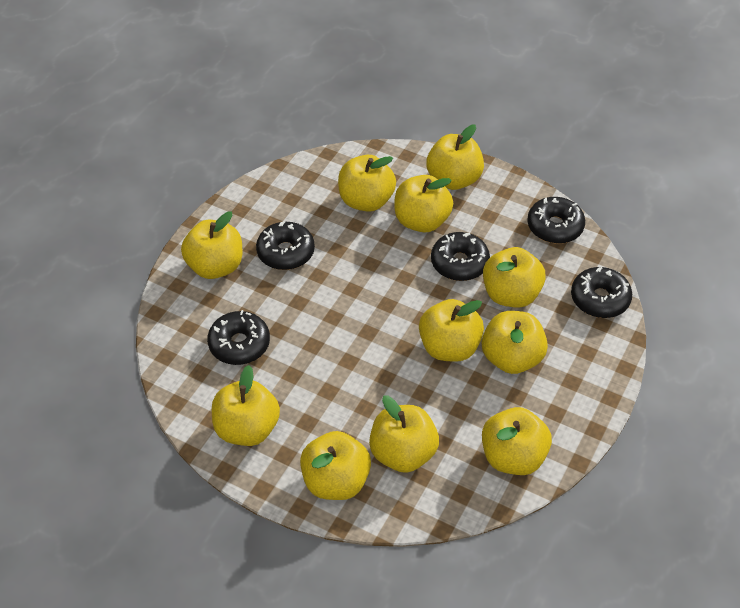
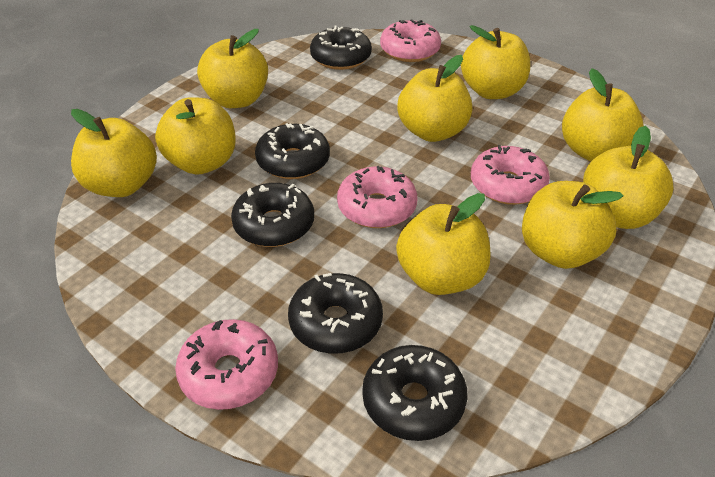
pink donut: none = 0 -> [175,319,278,410] [337,166,417,228] [380,19,441,62] [471,145,550,205] = 4
yellow apple: [181,212,242,279] [212,365,280,446] [300,431,371,500] [338,155,396,212] [369,395,439,473] [394,175,453,233] [419,299,484,362] [427,124,484,190] [482,311,548,374] [482,407,552,475] [483,247,546,308] = 11 -> [71,109,157,197] [155,97,236,175] [197,29,268,108] [396,193,491,295] [397,55,472,142] [461,25,530,99] [522,181,623,269] [562,68,644,161] [583,126,674,229] = 9

